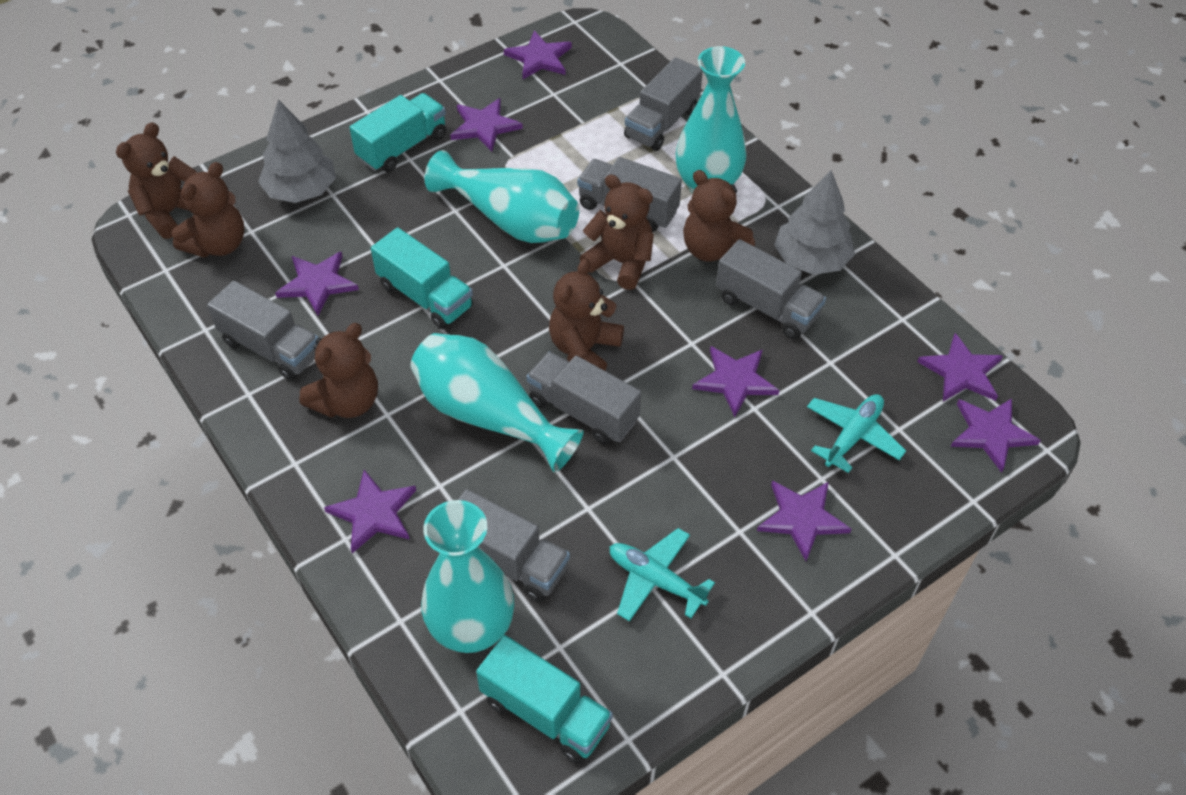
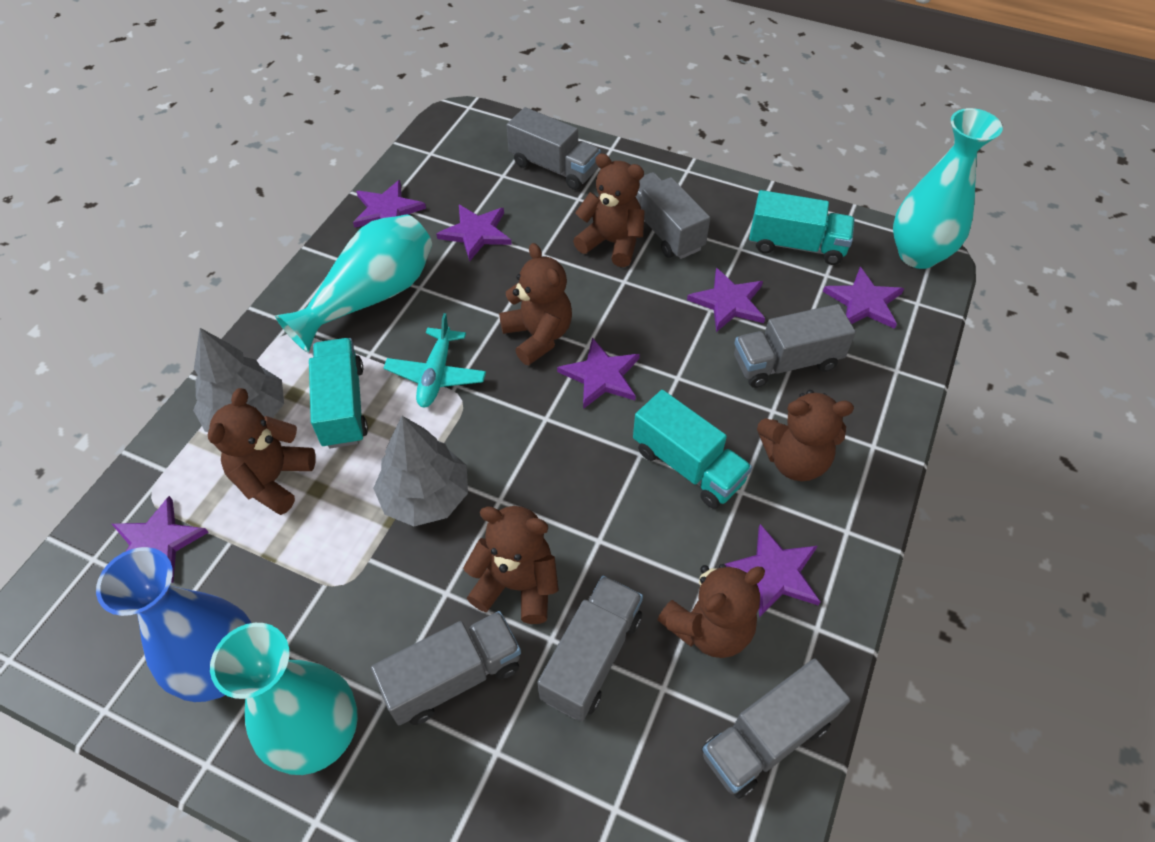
blue vase: none = 0 -> [96,547,251,702] = 1
purple star: [275,252,359,316] [324,470,416,553] [450,98,523,152] [504,31,572,79] [692,346,779,417] [757,480,851,561] [917,333,1003,401] [951,399,1041,473] = 8 -> [112,496,209,583] [353,180,426,228] [436,205,512,262] [557,338,640,409] [687,268,765,332] [725,524,820,618] [823,267,904,329] = 7
turquoise plane: [609,528,715,622] [807,394,906,473] = 2 -> [384,313,486,407] = 1
turquoise vase: [410,333,584,473] [421,500,514,653] [425,150,579,243] [676,46,746,194] = 4 -> [210,623,358,775] [275,214,432,352] [893,108,1003,269] = 3

